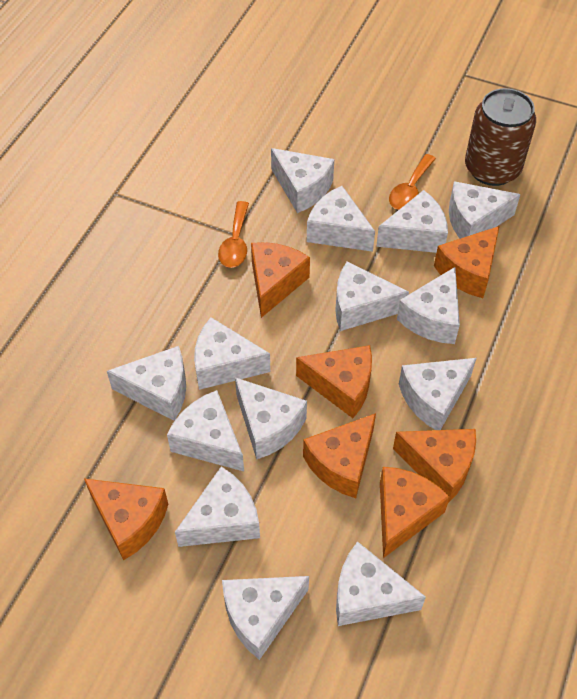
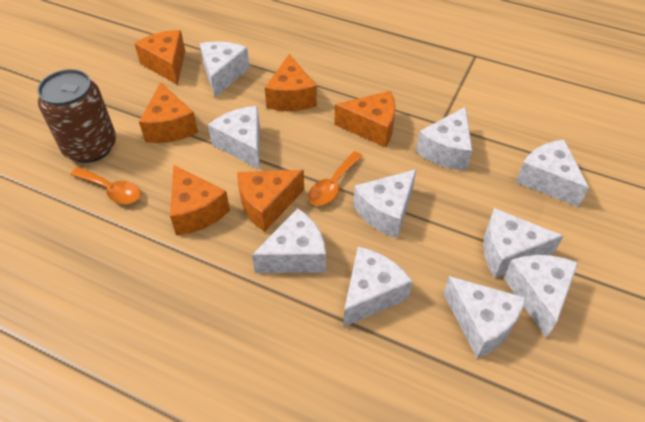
orange cheese: [84,479,168,560] [251,242,310,318] [296,345,372,418] [303,413,376,498] [380,467,450,558] [393,429,476,503] [434,226,500,298] = 7 -> [134,30,185,85] [139,82,198,143] [170,165,230,236] [237,170,304,232] [265,54,317,111] [334,91,395,148] = 6
white cheese: [107,346,186,421] [167,390,244,471] [175,467,260,547] [194,317,270,390] [222,576,309,660] [235,377,307,459] [271,148,334,213] [307,186,375,252] [335,261,409,331] [336,541,426,626] [376,190,448,253] [397,267,460,344] [399,358,476,430] [449,181,521,239] = 14 -> [200,41,250,97] [208,106,260,170] [252,208,326,273] [343,247,413,327] [353,169,416,238] [416,107,472,171] [443,276,526,359] [483,208,563,278] [503,255,578,338] [516,140,589,207] = 10

